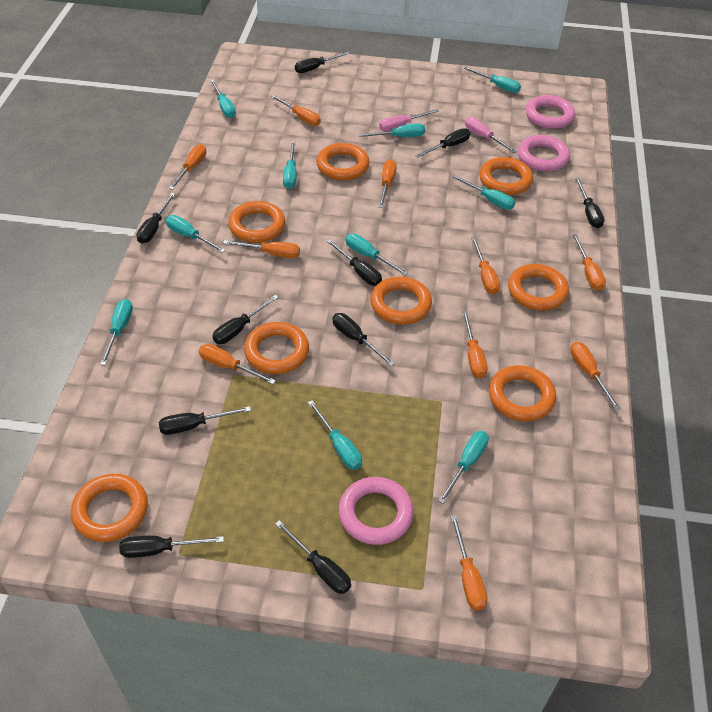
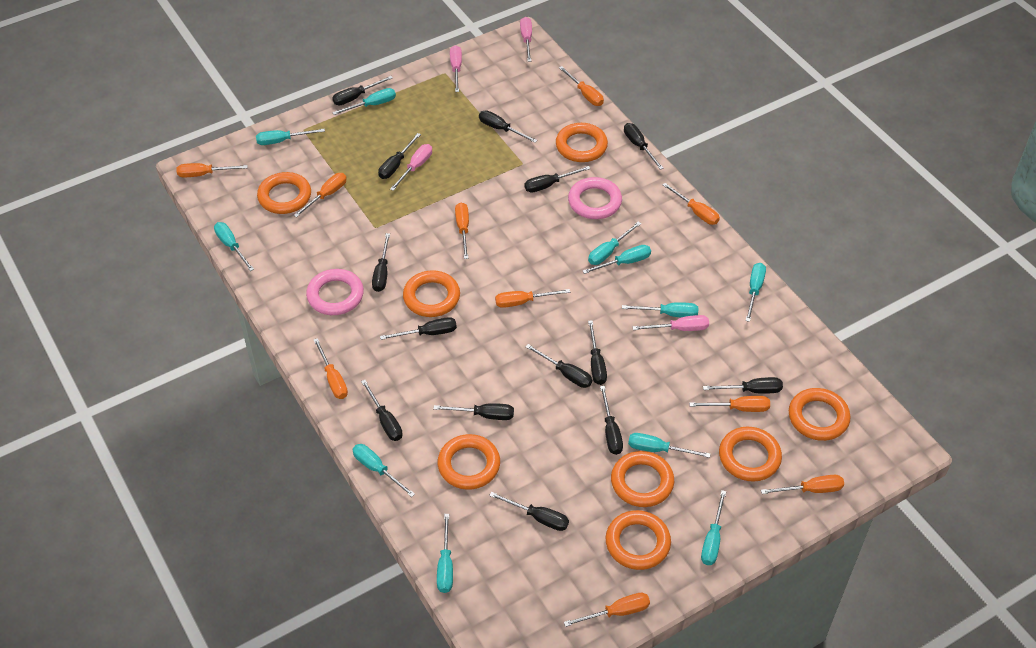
black screwdriver: [119,536,224,558] [136,193,175,244] [159,406,251,435] [212,295,279,344] [275,520,351,594] [295,51,350,73] [327,239,382,286] [332,313,395,366] [415,128,470,158] [575,178,605,228] = 10 -> [332,76,393,105] [361,380,403,441] [372,233,390,292] [378,133,421,179] [380,317,457,340] [433,403,514,420] [479,110,537,143] [489,492,569,531] [524,166,590,193] [526,344,592,388] [588,320,607,385] [600,386,623,455] [624,123,663,170] [703,377,783,394] = 14
pink ring: [339,477,414,545] [518,135,570,171] [525,95,575,129] = 3 -> [306,269,364,315] [568,177,622,219] = 2
pink screwdriver: [379,109,439,131] [465,117,517,153] = 2 -> [390,144,432,191] [450,45,462,92] [520,17,532,62] [632,315,709,331] = 4
turquoise screwdriver: [100,299,133,365] [166,215,226,253] [210,79,236,118] [283,142,297,189] [308,400,362,470] [346,233,408,276] [358,123,425,137] [438,431,489,504] [452,175,515,210] [464,67,521,93] = 10 -> [214,222,254,271] [256,129,325,145] [332,88,396,115] [353,444,415,497] [437,514,453,593] [583,245,651,274] [588,221,641,265] [622,302,698,318] [628,433,710,458] [701,490,726,565] [746,263,766,322] = 11

